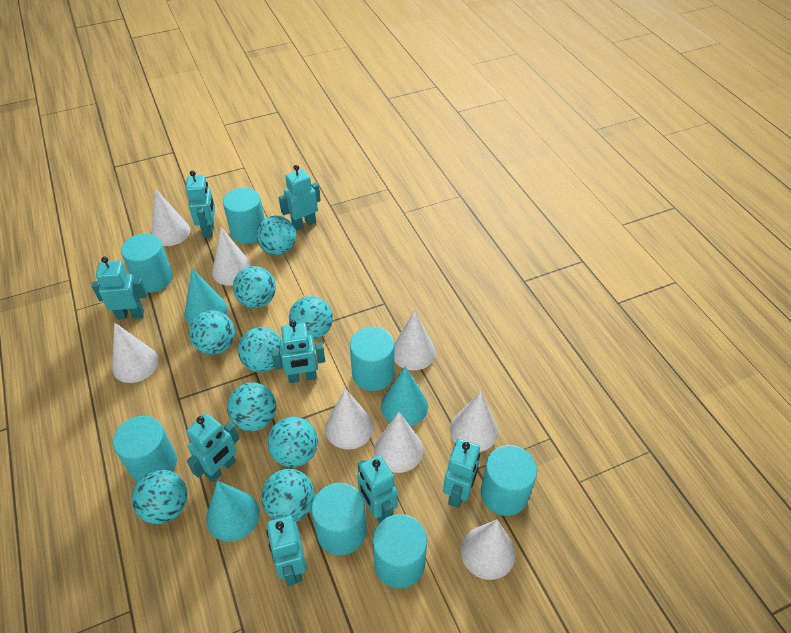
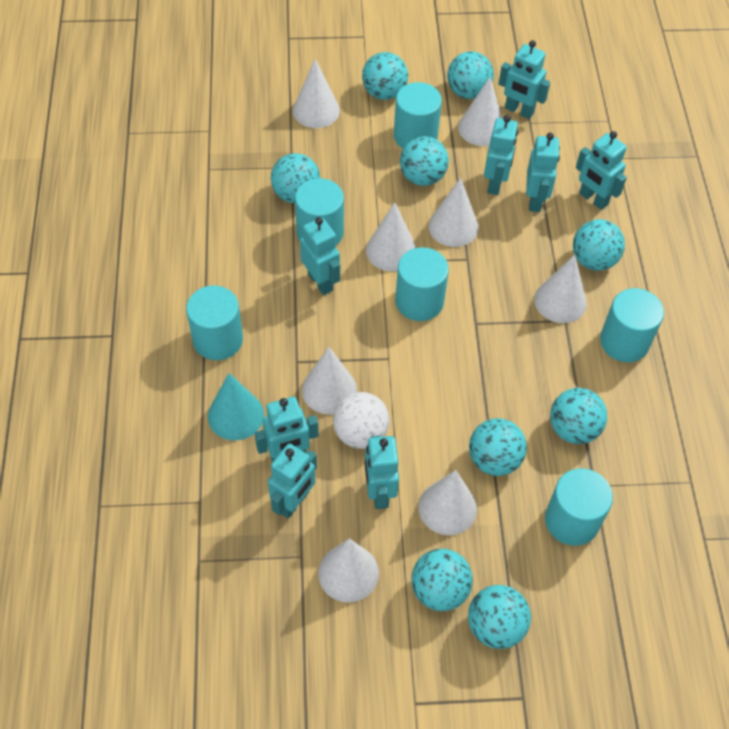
turquoise cone: [185,269,227,325] [206,481,259,542] [381,366,428,426] = 3 -> [208,373,264,441] = 1
turquoise cylinder: [113,416,177,482] [121,233,173,293] [223,188,265,244] [311,483,367,555] [350,327,394,391] [372,514,427,588] [481,445,537,516] = 7 -> [186,286,243,360] [295,178,344,245] [394,82,442,149] [395,247,449,321] [545,468,613,546] [600,288,664,362] = 6
white ball: none = 0 -> [333,392,390,449] = 1

